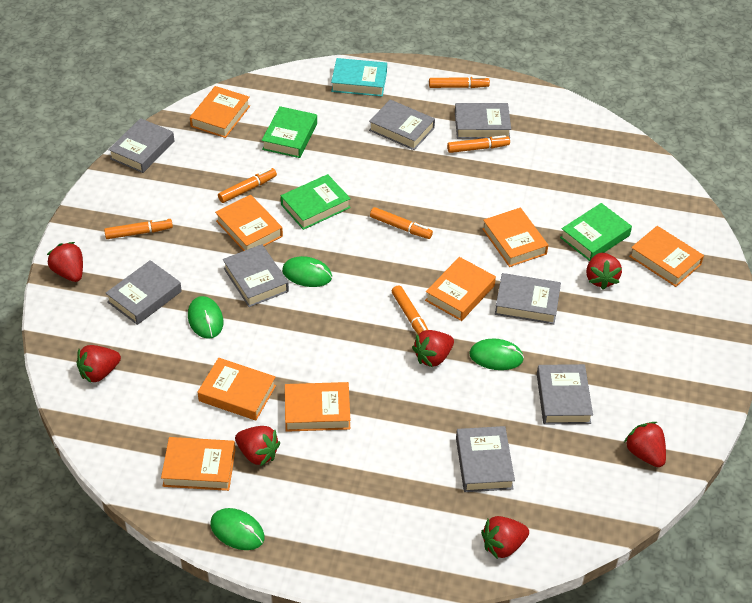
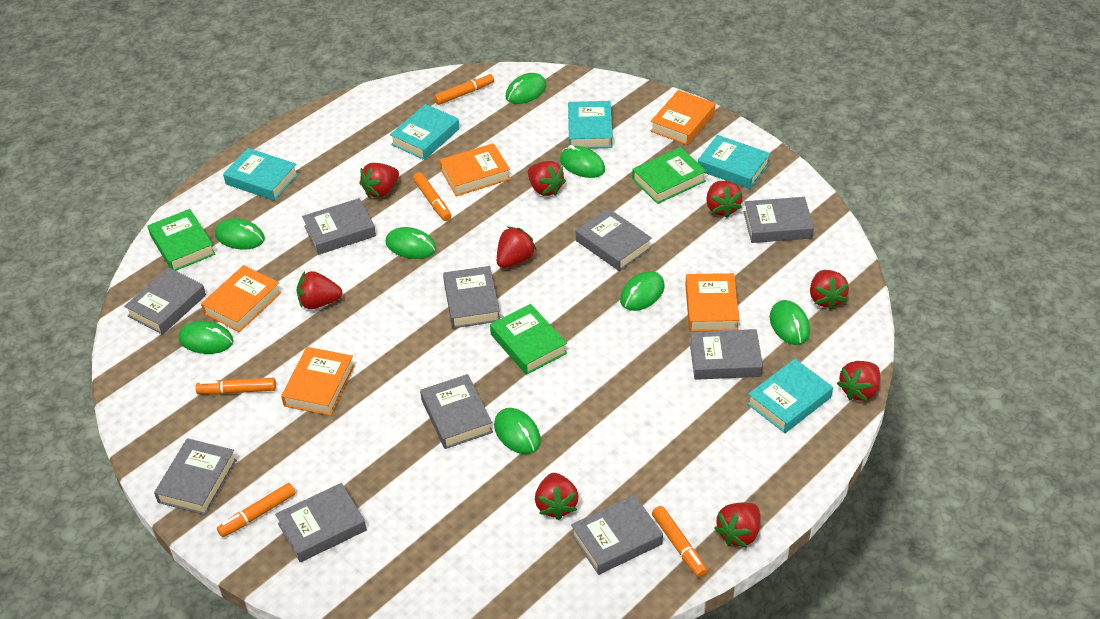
green mouse: [188,296,223,339] [210,508,265,550] [282,256,332,287] [469,339,524,370] = 4 -> [178,321,234,354] [215,218,265,250] [386,227,436,259] [494,408,541,454] [505,73,547,104] [560,145,605,178] [620,271,665,311] [770,300,810,345] = 8
grey book: [106,260,182,325] [108,118,174,173] [223,244,289,307] [369,100,435,150] [455,103,511,139] [456,426,515,492] [495,273,561,324] [537,364,593,425] = 8 -> [124,267,206,335] [154,438,237,515] [275,483,367,562] [302,198,376,255] [420,374,493,449] [443,266,500,328] [571,495,663,575] [576,208,652,271] [690,329,763,380] [744,197,814,243] = 10
orange book: [161,437,235,491] [190,86,250,138] [198,358,276,420] [215,195,283,251] [285,382,350,432] [425,257,496,321] [482,208,548,267] [629,226,704,287] = 8 -> [201,265,281,332] [281,347,355,416] [439,143,511,196] [651,90,715,145] [685,273,739,331] = 5
orange marker: [104,218,173,239] [218,168,277,203] [370,207,433,239] [392,285,428,334] [429,77,490,88] [447,135,510,153] = 6 -> [195,378,276,395] [217,483,296,537] [413,172,451,221] [434,73,494,105] [652,506,707,577] = 5
red strawberry: [47,242,83,282] [76,345,121,383] [235,426,280,466] [412,330,454,368] [481,516,529,559] [586,253,622,290] [624,422,666,467] = 7 -> [297,271,342,309] [359,163,399,198] [497,227,536,268] [528,161,566,196] [535,473,579,520] [706,181,742,218] [714,503,760,548] [810,270,849,310] [837,361,880,401] = 9
turquoise book: [331,58,387,96] = 1 -> [223,148,298,201] [390,104,460,160] [568,101,613,149] [698,135,770,189] [747,359,833,433] = 5

